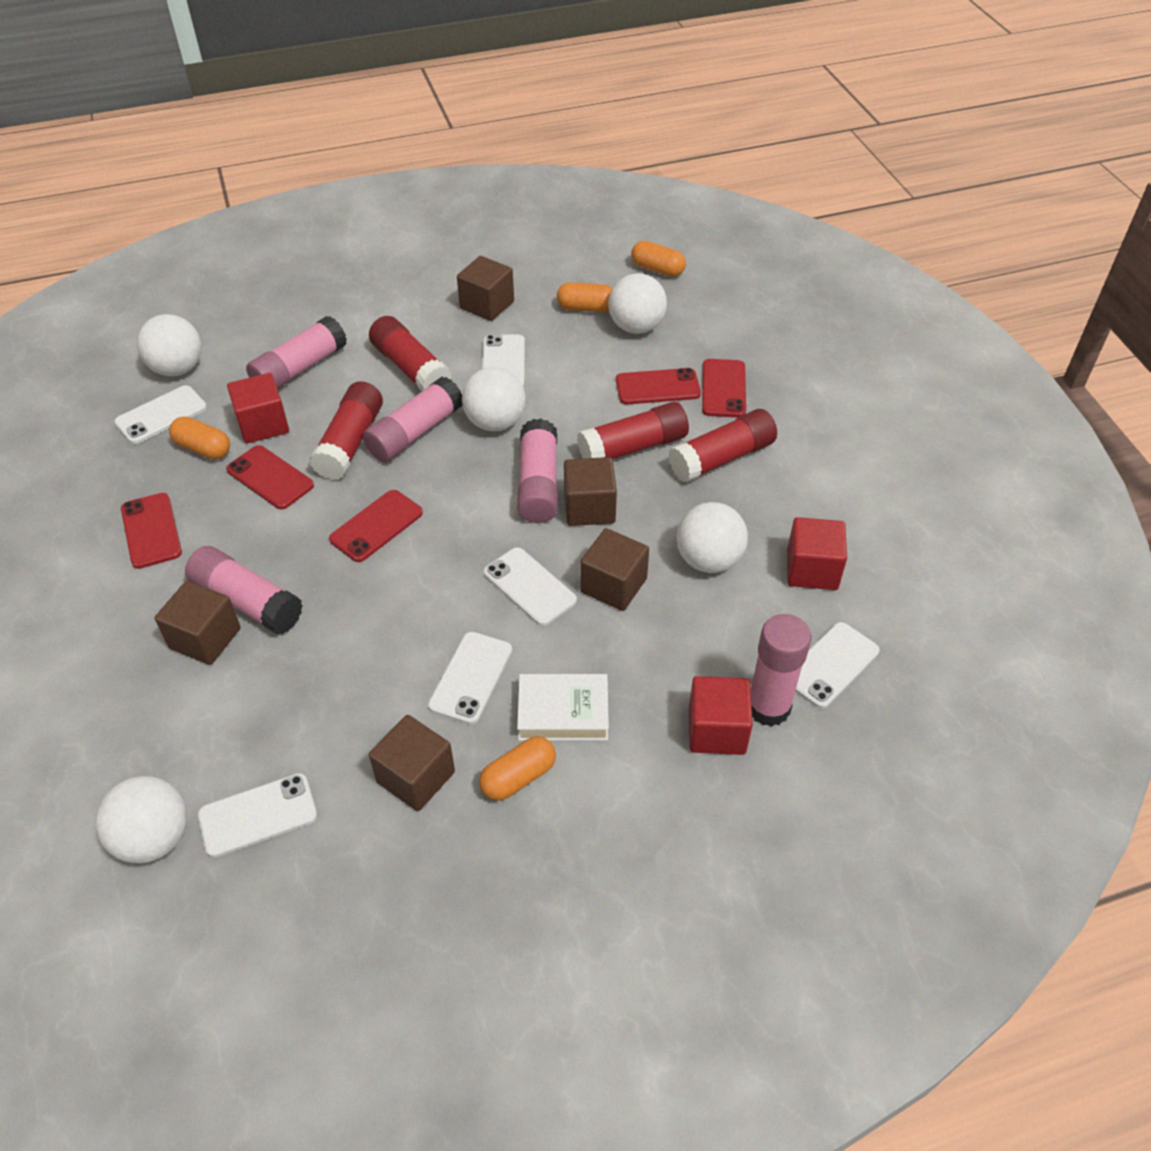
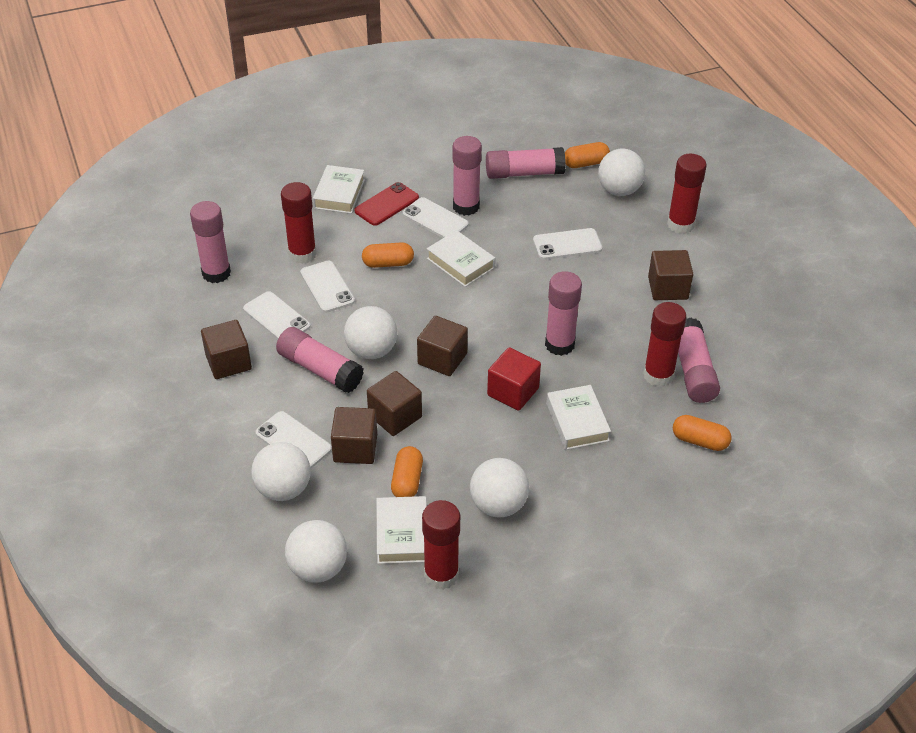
pink glue stick: [185,546,303,634] [246,316,347,389] [363,377,463,462] [517,419,558,523] [751,614,811,727] = 5 -> [190,201,231,283] [276,327,364,393] [453,136,482,216] [486,147,566,179] [545,271,582,356] [678,318,720,403] = 6
red cube: [227,373,289,443] [689,676,753,755] [787,517,847,590] = 3 -> [487,347,541,411] = 1
red phone: [121,493,182,569] [226,445,314,509] [329,490,423,562] [616,368,701,405] [702,359,746,418] = 5 -> [354,182,419,226] = 1
white book: [517,674,609,741] = 1 -> [313,165,365,214] [377,496,427,564] [427,230,495,287] [546,385,611,450] = 4
white phone: [114,385,207,444] [198,773,317,858] [428,632,512,725] [482,335,525,387] [484,547,577,626] [795,622,879,709] = 6 -> [243,291,310,339] [255,411,332,468] [300,260,355,313] [402,197,469,238] [533,228,602,260] = 5

